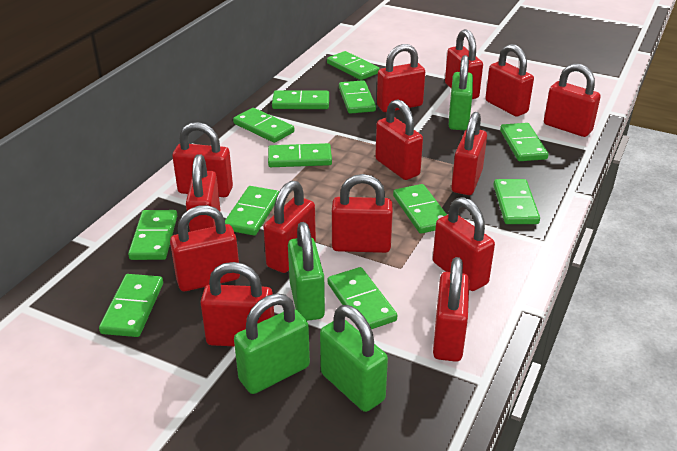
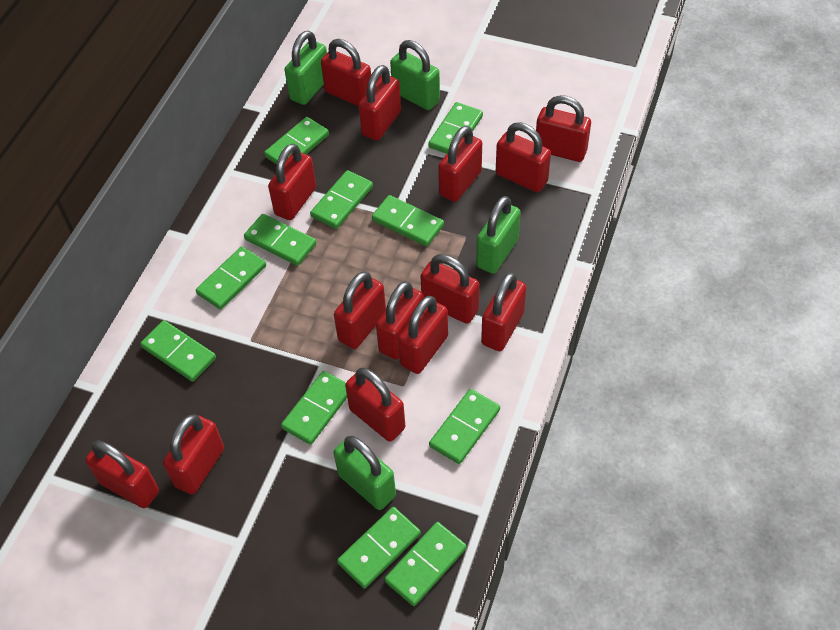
green domino: [99,274,163,337] [128,210,177,260] [225,186,279,235] [233,108,294,143] [268,143,332,167] [272,90,329,109] [327,51,380,80] [328,267,397,329] [339,80,376,114] [393,184,447,234] [493,179,540,224] [500,123,549,161] = 12 -> [140,320,216,382] [196,246,266,310] [244,214,316,266] [264,117,329,164] [281,371,347,445] [310,170,373,229] [337,507,421,589] [372,195,444,246] [385,522,467,606] [428,102,483,154] [429,389,500,464] = 11

